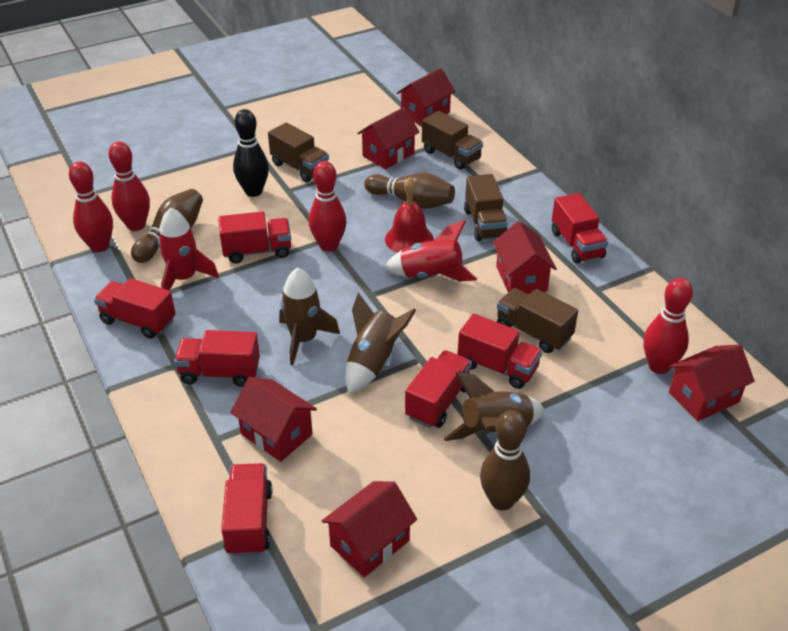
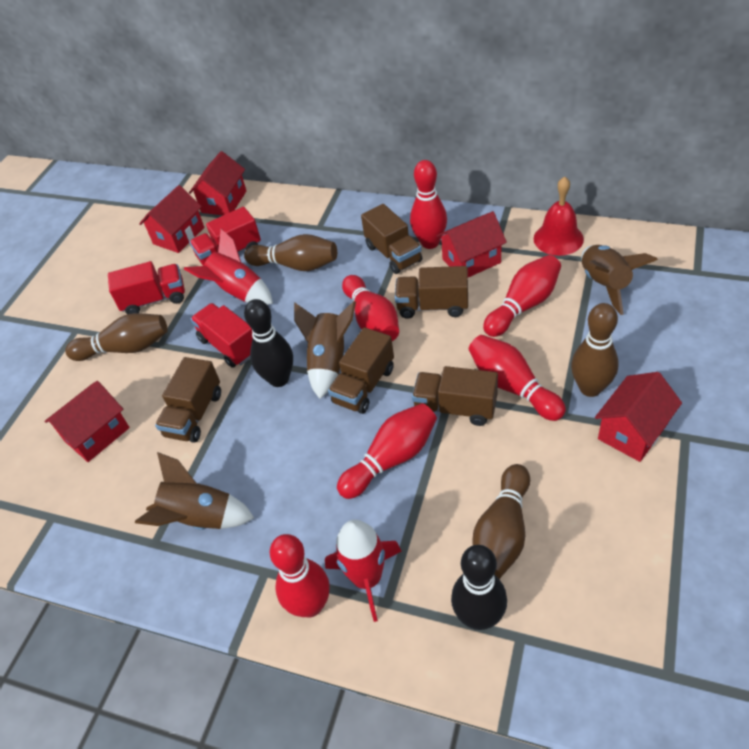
black bowling pin: [233,109,269,197] = 1 -> [244,299,293,387] [451,545,507,630] = 2
brown bowling pin: [131,189,203,263] [364,173,455,209] [480,410,530,510] = 3 -> [65,313,168,361] [244,234,337,271] [472,464,530,579] [571,303,619,397] = 4
brown truck: [268,122,329,182] [422,111,483,170] [464,174,508,241] [497,288,578,353] = 4 -> [155,357,221,443] [328,327,394,414] [361,204,422,274] [395,266,468,319] [412,366,498,426] = 5
red bowling pin: [69,161,113,252] [109,141,150,231] [309,161,347,252] [643,278,693,374] = 4 -> [270,534,330,617] [337,403,437,499] [342,275,399,341] [410,160,447,249] [469,335,566,421] [483,255,561,337] = 6
red house: [230,377,317,462] [321,481,417,578] [357,107,419,169] [397,68,455,126] [493,221,557,294] [669,345,755,421] = 6 -> [44,381,130,462] [139,185,204,253] [189,151,246,215] [437,211,507,277] [595,372,682,462] = 5
red truck: [94,278,176,339] [174,330,260,387] [218,211,291,263] [221,463,272,556] [405,350,472,428] [458,314,542,389] [552,193,608,264] = 7 -> [108,261,185,314] [189,207,261,266] [190,303,253,368] = 3

